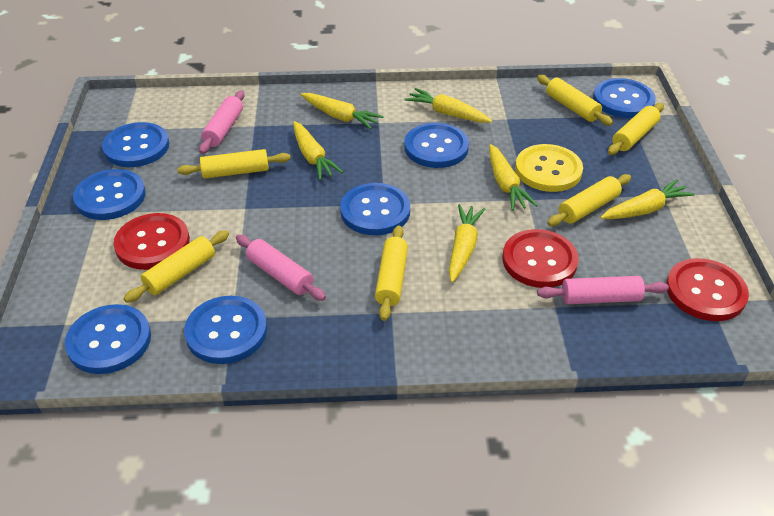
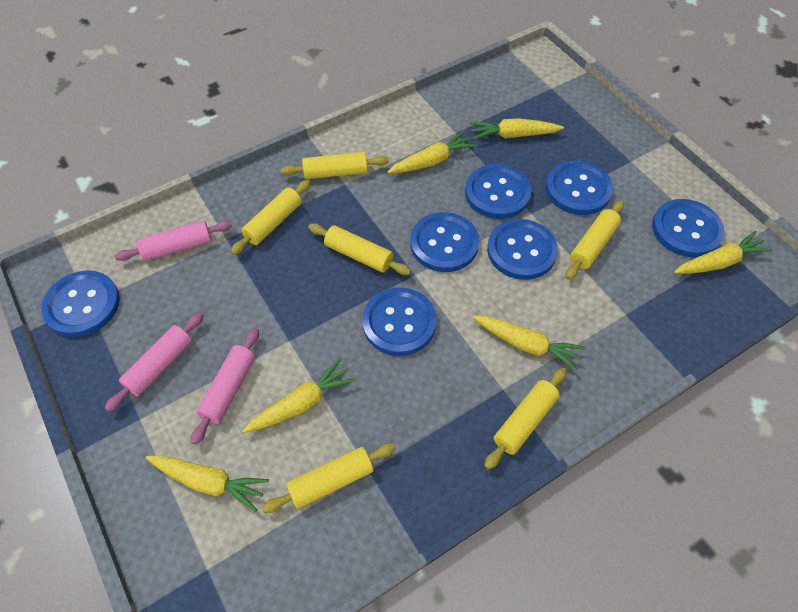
red button: [114,213,190,270] [503,229,579,288] [666,258,749,321] = 3 -> none = 0
yellow button: [515,144,583,192] = 1 -> none = 0

